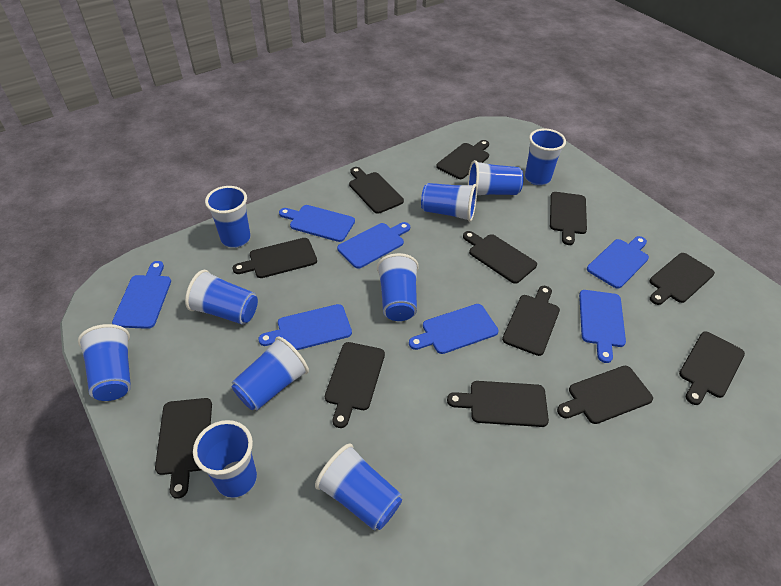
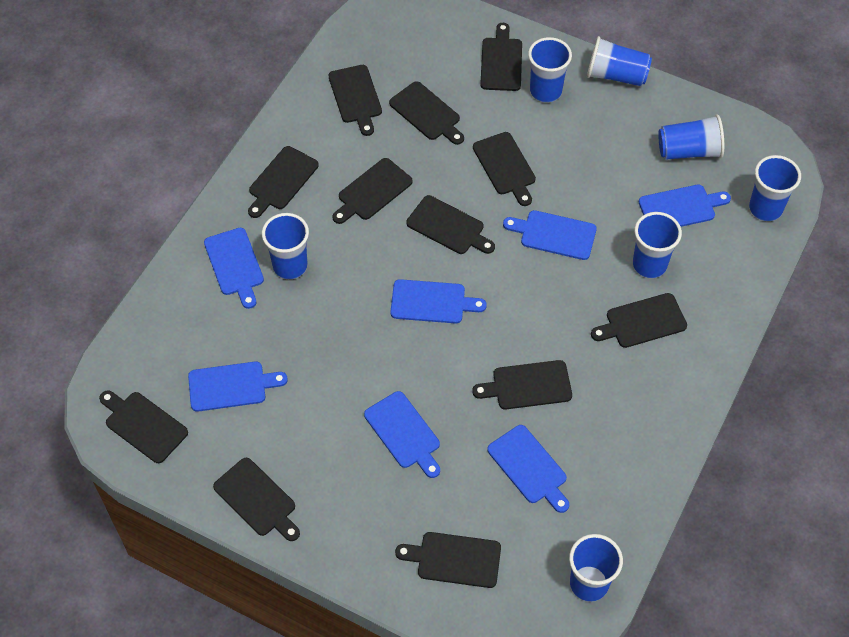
blue cup: [78,324,131,401] [185,270,258,325] [193,420,257,498] [205,186,251,248] [231,336,309,410] [315,443,402,531] [377,253,419,321] [421,183,477,222] [468,160,524,195] [525,129,566,185] = 10 -> [262,213,309,279] [528,37,572,102] [569,534,623,602] [587,36,652,86] [633,212,682,278] [658,114,724,160] [749,155,801,221] = 7

